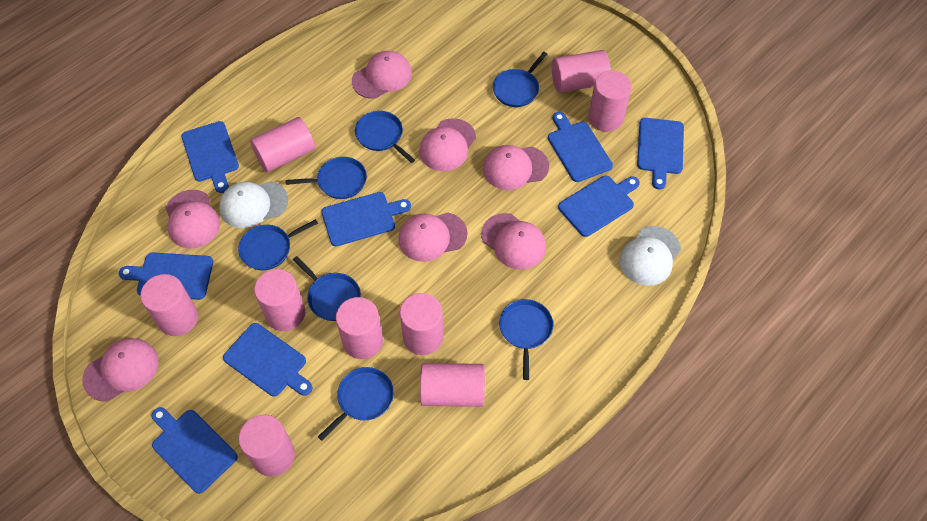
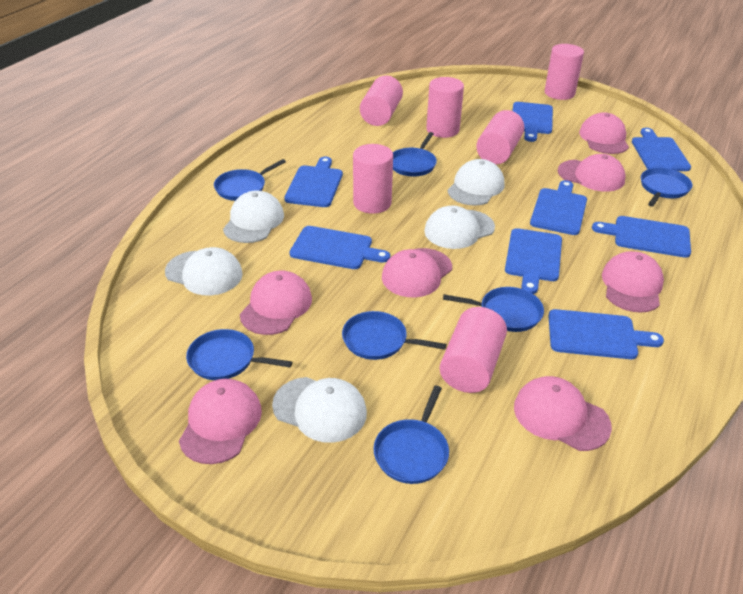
pink cylinder: [140,274,198,336] [239,415,295,477] [250,117,315,172] [254,269,305,331] [336,297,383,359] [400,293,444,355] [420,363,485,407] [552,50,611,93] [588,71,632,132] = 9 -> [353,144,393,214] [360,75,403,126] [426,77,464,138] [440,307,507,393] [476,110,524,165] [545,44,584,100] = 6
white cap: [219,181,288,228] [620,226,681,286] = 2 -> [165,247,243,296] [223,190,284,243] [272,377,367,443] [424,206,495,249] [447,159,504,206] = 5

